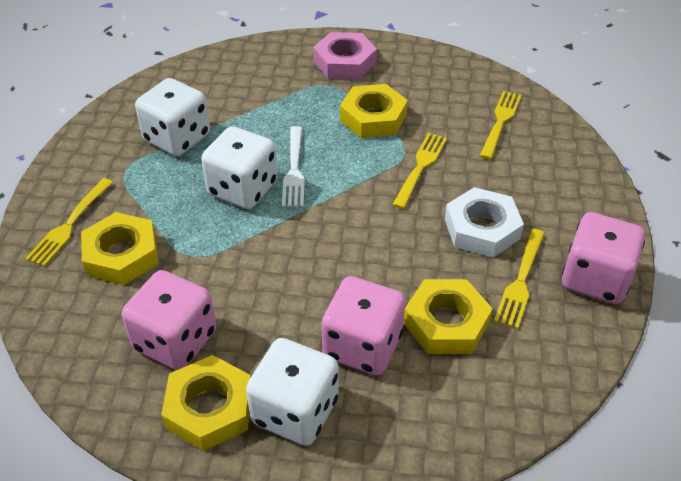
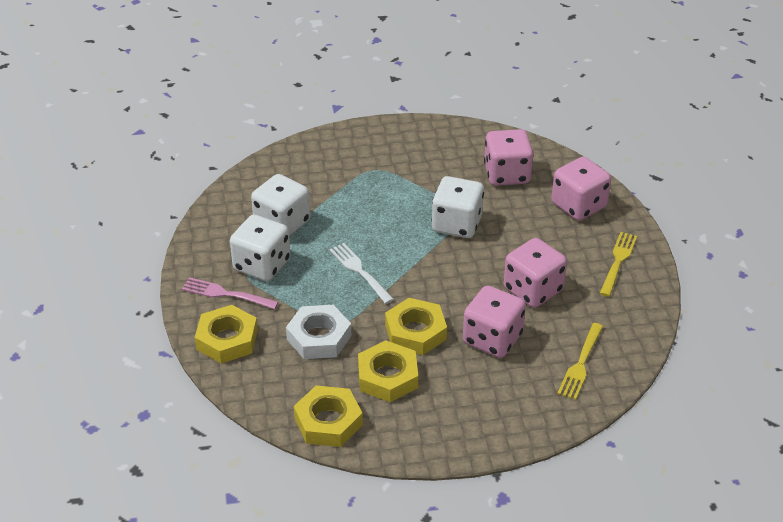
pink dice: [122,270,216,370] [322,276,406,375] [562,212,645,304] = 3 -> [463,285,526,358] [484,129,534,186] [504,238,567,308] [552,157,611,221] = 4
pink fork: none = 0 -> [182,277,279,309] = 1
pink nut: [313,32,377,79] = 1 -> none = 0
yellow fork: [25,178,113,267] [392,133,447,209] [480,91,521,160] [494,229,545,329] = 4 -> [557,323,603,400] [600,232,637,297] = 2

